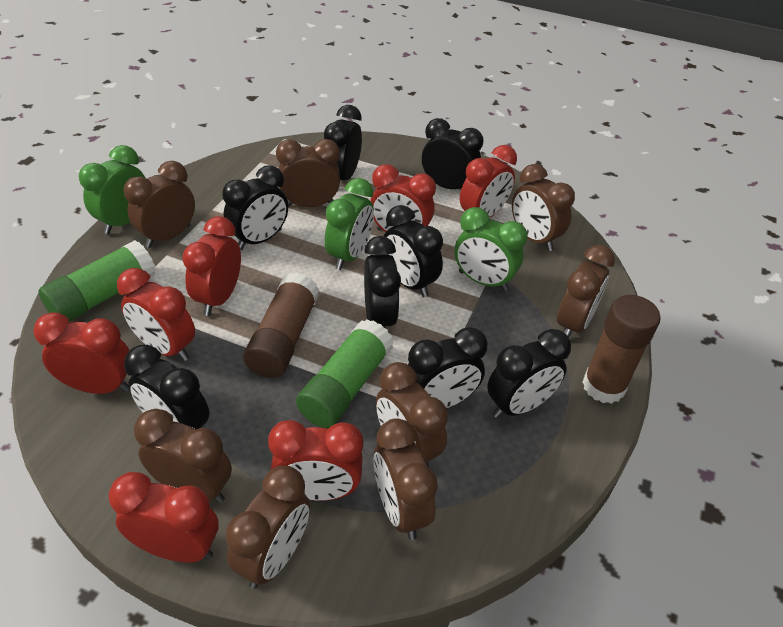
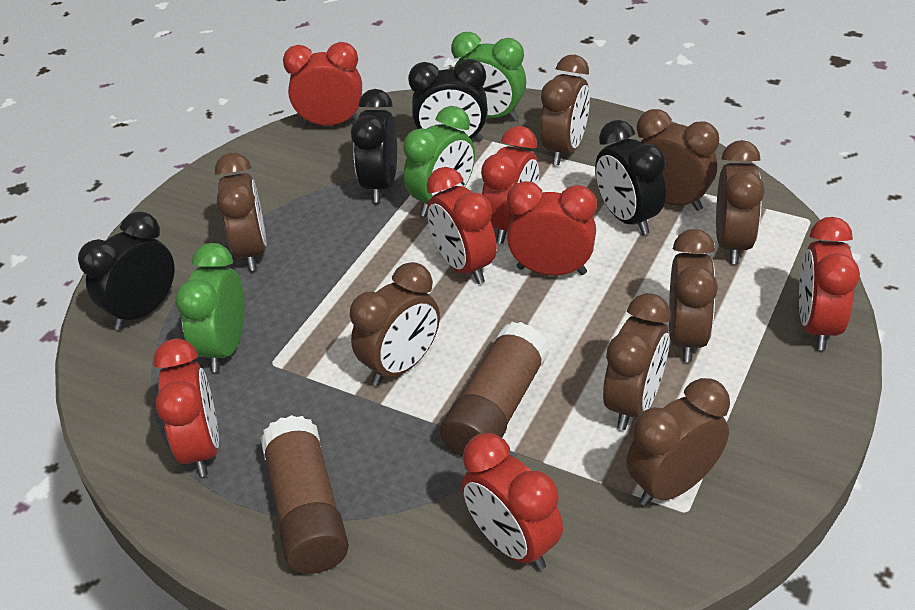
black clock: [124,345,210,429] [222,165,288,250] [324,105,362,181] [364,236,401,329] [384,205,443,297] [408,327,487,409] [422,118,483,189] [487,329,571,418] = 8 -> [78,211,174,330] [351,89,397,202] [408,59,488,142] [595,120,666,235] = 4
green glue stick: [38,240,156,322] [296,319,394,428] = 2 -> none = 0

